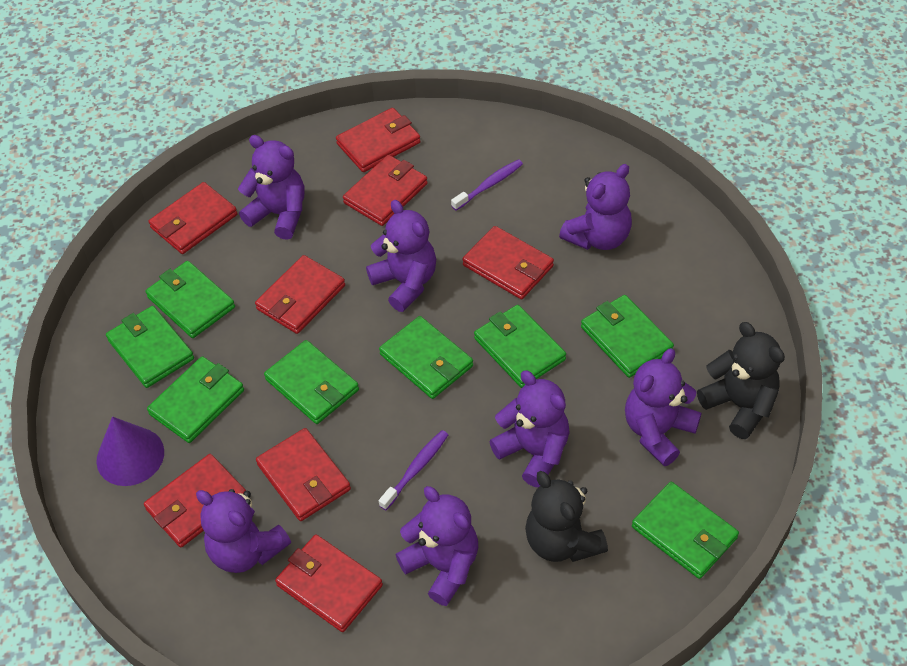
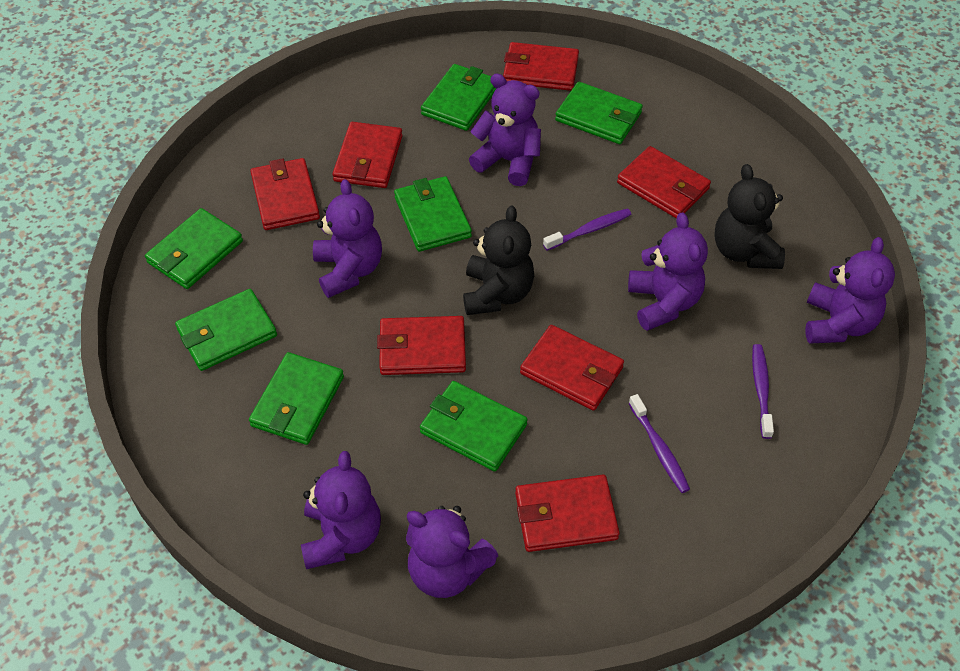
green wallet: [106,306,194,388] [145,261,235,338] [147,356,244,443] [264,340,359,424] [379,316,473,399] [474,305,566,388] [581,295,674,378] [632,482,739,579] = 8 -> [145,208,243,289] [175,289,277,371] [249,352,344,445] [394,176,472,252] [420,381,528,472] [421,64,496,131] [555,82,643,144] = 7
purple cone: [96,416,164,486] = 1 -> none = 0
purple teddy bear: [196,489,291,573] [238,135,304,240] [366,200,436,312] [396,486,478,606] [489,370,570,487] [559,164,632,250] [625,348,701,466] = 7 -> [301,451,381,569] [313,179,382,298] [406,506,498,598] [469,74,541,186] [628,212,708,331] [805,237,895,344] = 6
purple toothbrush: [379,430,448,510] [451,159,523,211] = 2 -> [543,208,632,251] [629,394,690,493] [752,344,774,439] = 3
red wallet: [144,454,246,547] [149,182,238,254] [255,255,345,334] [256,428,351,521] [275,535,383,632] [336,108,421,172] [343,155,428,226] [462,226,554,299] = 8 -> [250,158,320,230] [332,122,403,188] [377,316,466,375] [503,42,579,91] [515,475,620,552] [520,325,624,411] [617,146,711,219] = 7

